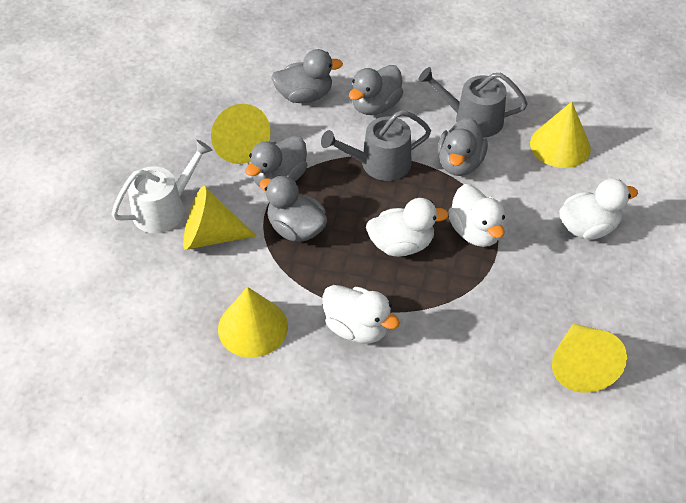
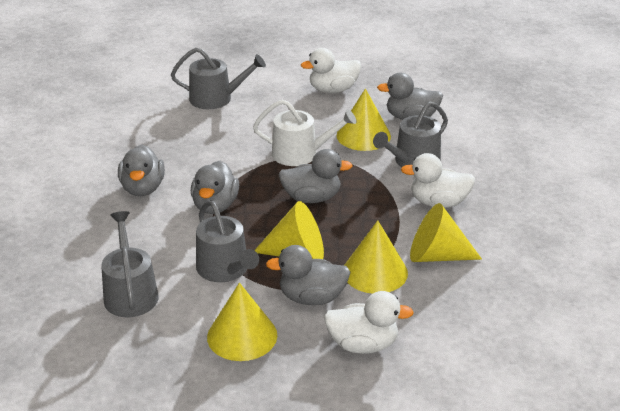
grey watering can: [321,110,431,181] [418,67,528,138] = 2 -> [101,211,159,317] [171,48,266,109] [196,200,259,282] [373,101,448,167] = 4
white duck: [322,285,400,343] [366,198,449,257] [448,184,505,247] [559,178,638,240] = 4 -> [301,48,361,93] [324,291,414,354] [401,153,475,208] = 3

